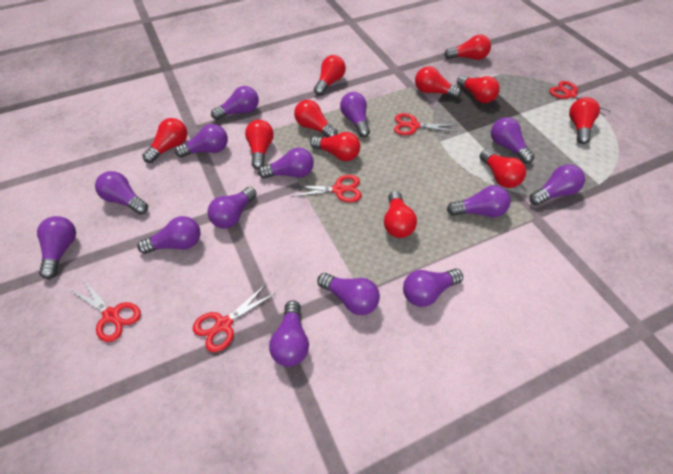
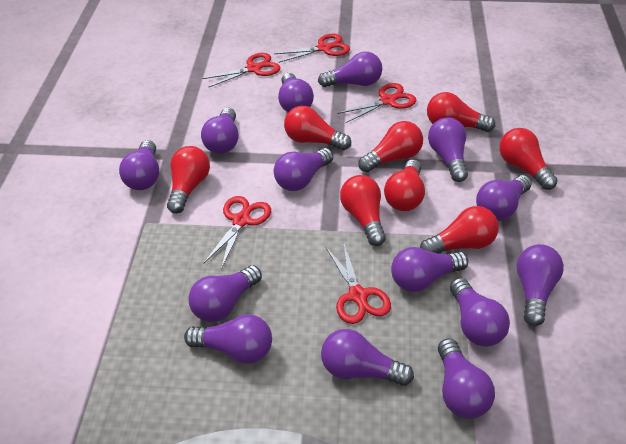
red light bulb: [142,118,187,163] [245,120,274,169] [294,100,338,137] [310,132,360,161] [314,55,346,95] [384,191,417,238] [415,66,461,99] [444,35,491,60] [457,75,500,103] [480,149,526,188] [569,97,600,144] = 11 -> [167,146,210,214] [284,106,351,150] [340,175,386,246] [358,121,423,172] [384,159,425,211] [420,206,499,253] [427,92,495,132] [499,128,558,190] = 8

